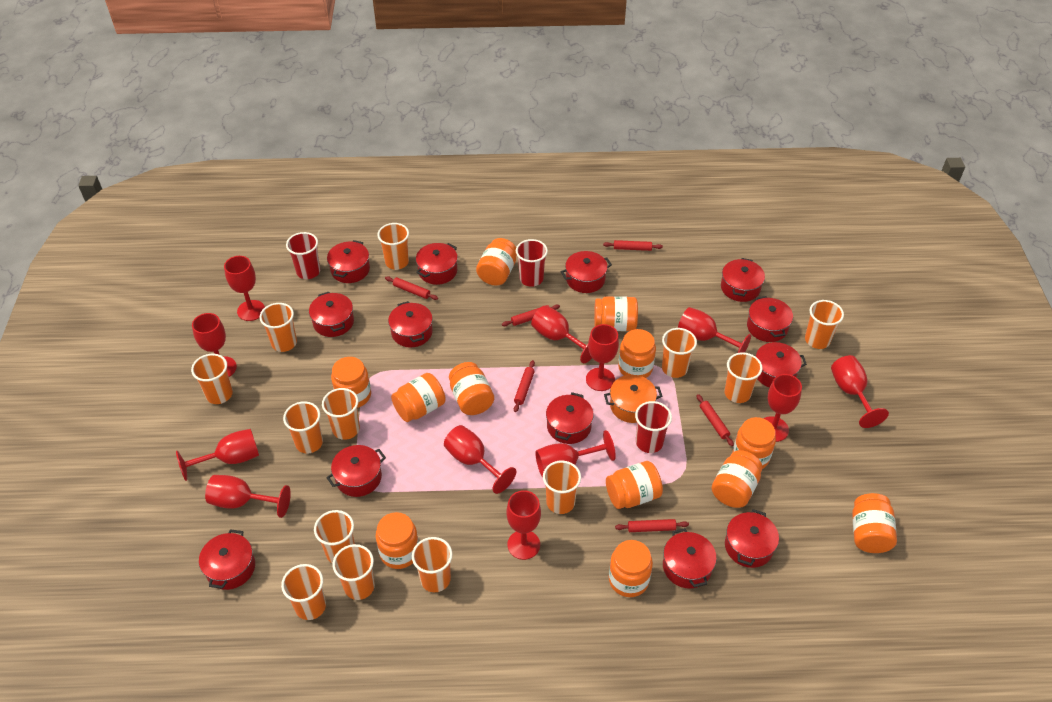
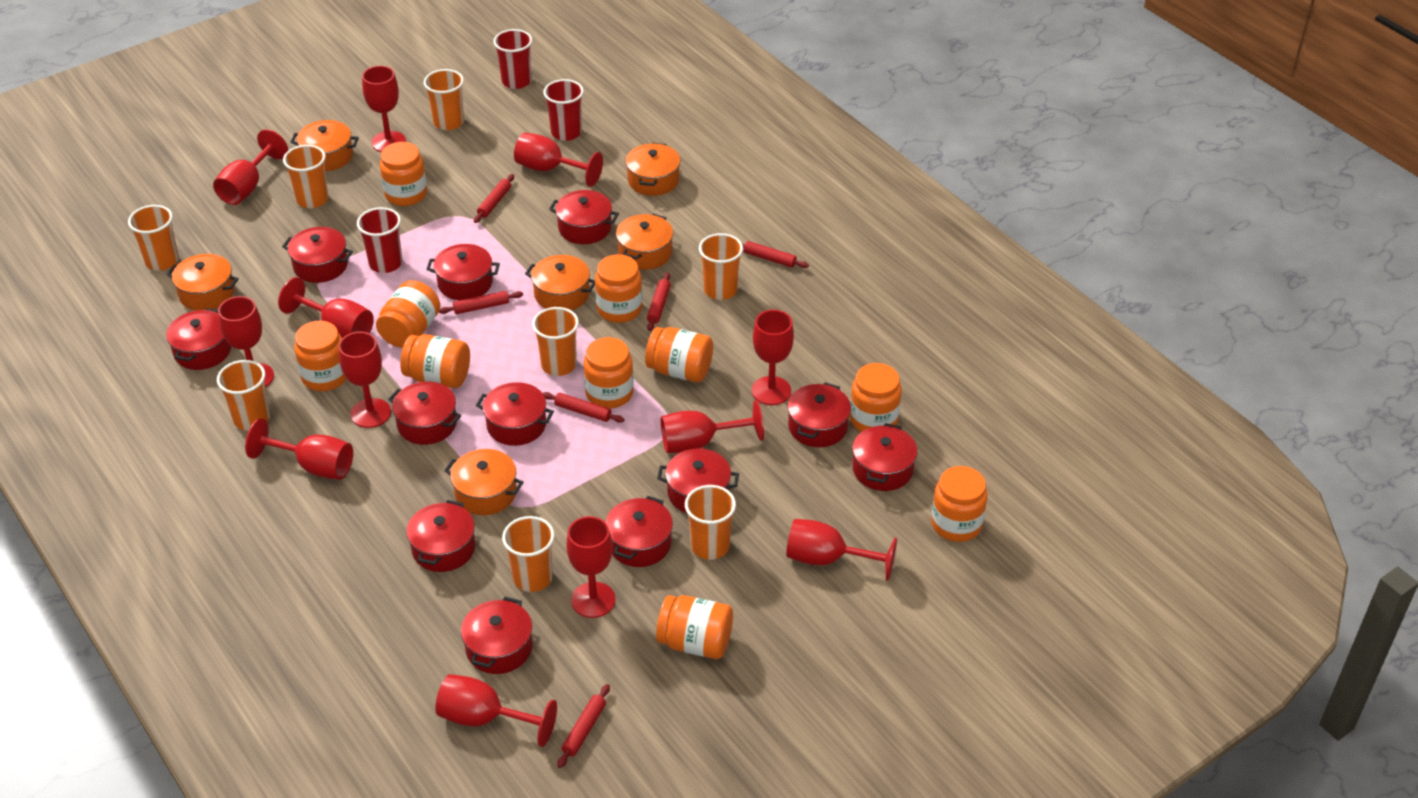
orange cup: [191,354,233,404] [259,303,297,352] [281,564,326,620] [283,401,323,453] [314,510,355,563] [322,388,360,440] [333,544,375,600] [377,223,409,270] [412,537,453,592] [543,460,581,514] [662,328,697,378] [724,352,763,403] [805,300,844,349] = 13 -> [128,205,179,270] [217,360,270,431] [283,145,329,208] [424,69,464,130] [502,516,555,592] [532,307,579,376] [685,485,736,560] [699,233,743,300] = 8
orange jar: [331,357,371,408] [376,512,419,569] [391,373,446,422] [449,362,494,415] [476,238,517,286] [594,296,638,331] [606,461,663,509] [609,540,653,597] [618,329,656,378] [712,450,762,508] [733,417,776,469] [852,493,897,553] = 12 -> [294,321,346,391] [376,280,440,348] [380,142,427,206] [400,334,470,388] [583,337,634,409] [595,254,642,323] [645,327,713,382] [656,595,733,659] [850,363,902,432] [931,466,988,542] = 10
orange pot: [604,375,662,423] = 1 -> [167,254,239,311] [291,120,359,171] [444,449,524,515] [525,255,595,311] [616,214,673,270] [625,143,681,196] = 6
red pot: [199,529,255,590] [309,292,354,337] [326,445,386,497] [327,240,370,283] [388,301,433,347] [416,243,458,285] [546,392,594,444] [561,251,612,293] [663,528,717,589] [721,258,765,302] [725,509,779,568] [747,296,793,342] [756,342,807,388] = 13 -> [166,308,231,370] [282,227,353,283] [388,381,461,445] [407,500,476,572] [427,244,500,300] [461,597,533,674] [476,382,554,446] [549,190,619,244] [606,496,673,567] [657,449,739,514] [787,382,851,447] [852,423,918,491] = 12

